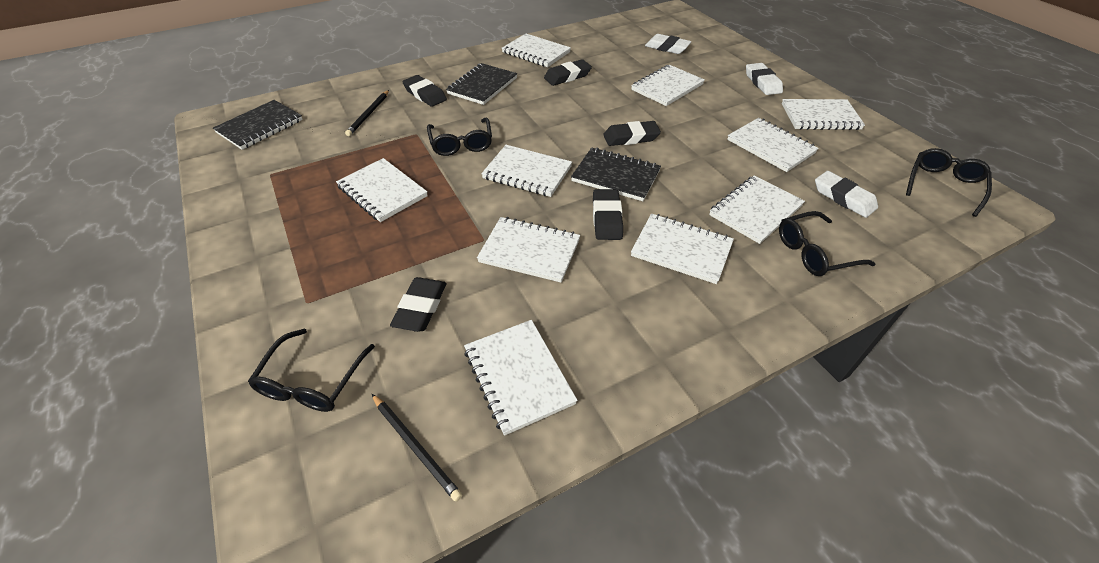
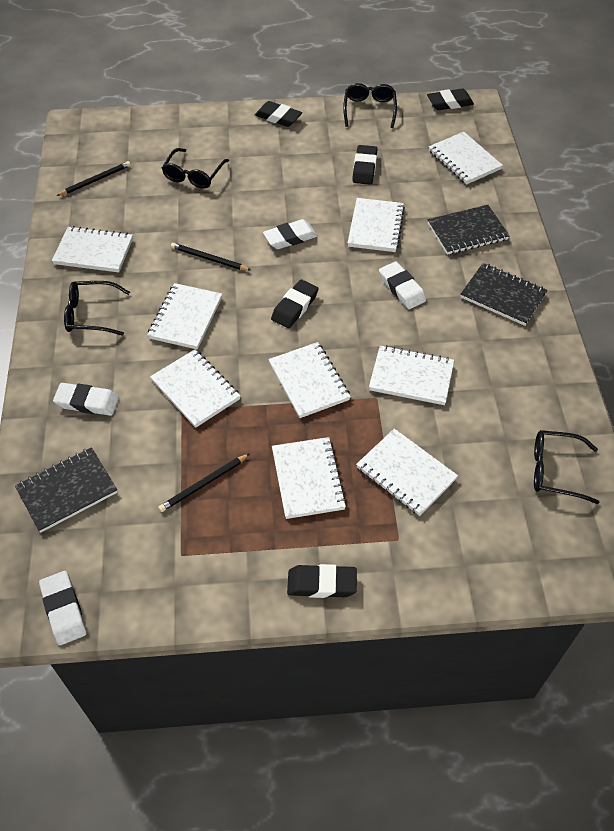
black pencil: [345,90,389,136] [372,394,462,502] = 2 -> [56,161,131,196] [158,454,249,512] [171,243,252,271] = 3
white eraser: [645,34,691,54] [746,63,783,95] [815,171,878,218] = 3 -> [39,571,86,645] [53,383,119,416] [263,219,318,249] [379,262,426,309] = 4
white notebook: [336,158,428,222] [464,320,578,436] [477,217,580,282] [481,145,572,197] [502,33,571,67] [631,65,705,106] [631,214,734,284] [709,175,805,244] [727,118,819,172] [782,99,865,130] = 10 -> [52,226,133,272] [147,283,222,350] [150,349,240,428] [268,342,351,418] [272,437,347,519] [348,198,405,252] [356,429,458,516] [369,345,454,405] [429,132,503,185] = 9

